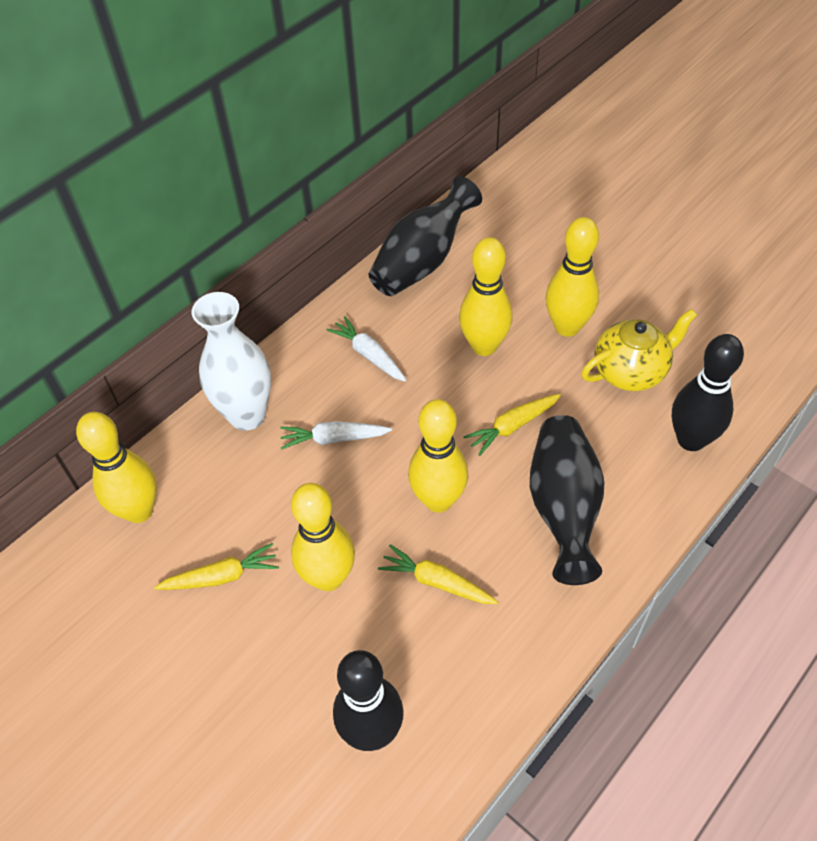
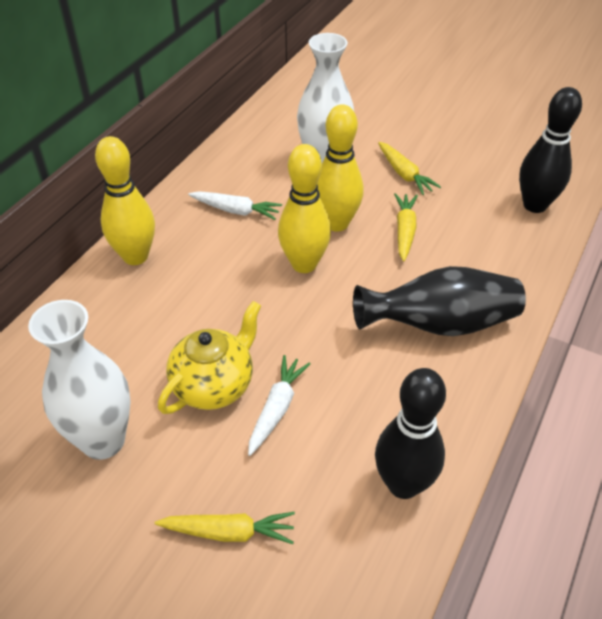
black vase: [369,176,482,296] [530,415,604,585] = 2 -> [353,266,526,336] = 1
white vase: [192,292,271,431] = 1 -> [28,300,131,460] [297,33,354,163] = 2
yellow bowling pin: [76,412,157,523] [291,483,355,591] [408,399,469,513] [459,237,513,356] [545,217,599,337] = 5 -> [95,136,155,265] [278,144,331,273] [317,104,364,232] = 3

